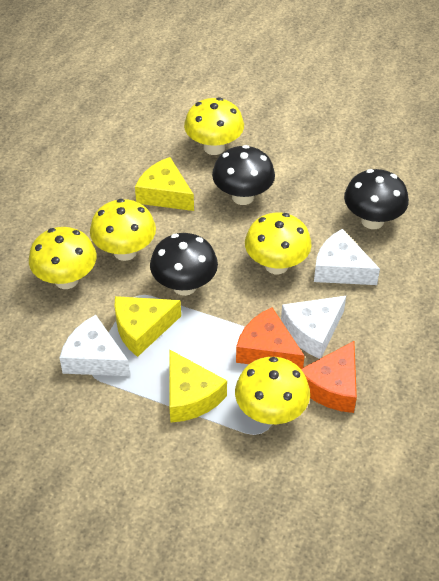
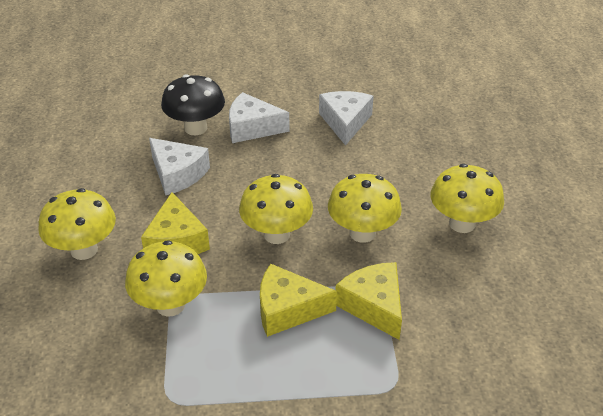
black mushroom: [150,233,218,296] [212,145,275,205] [344,169,409,229] = 3 -> [161,74,225,135] = 1
orange cheese: [236,308,305,369] [301,341,357,413] = 2 -> none = 0

